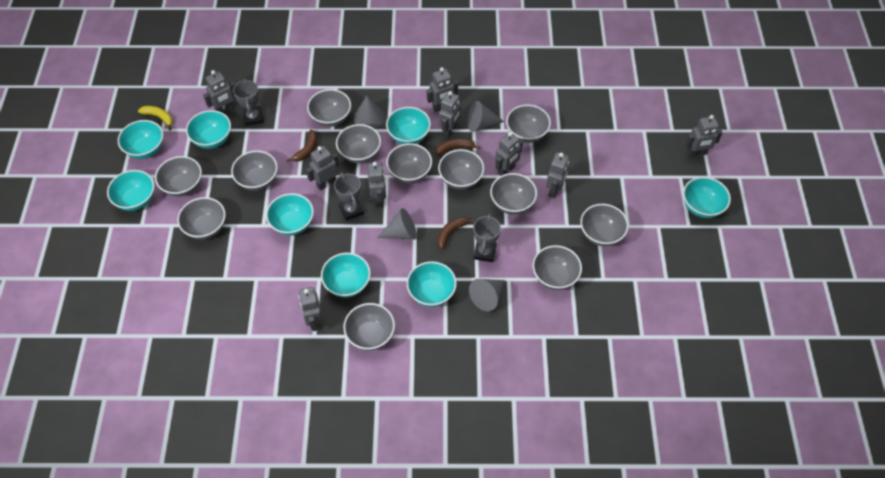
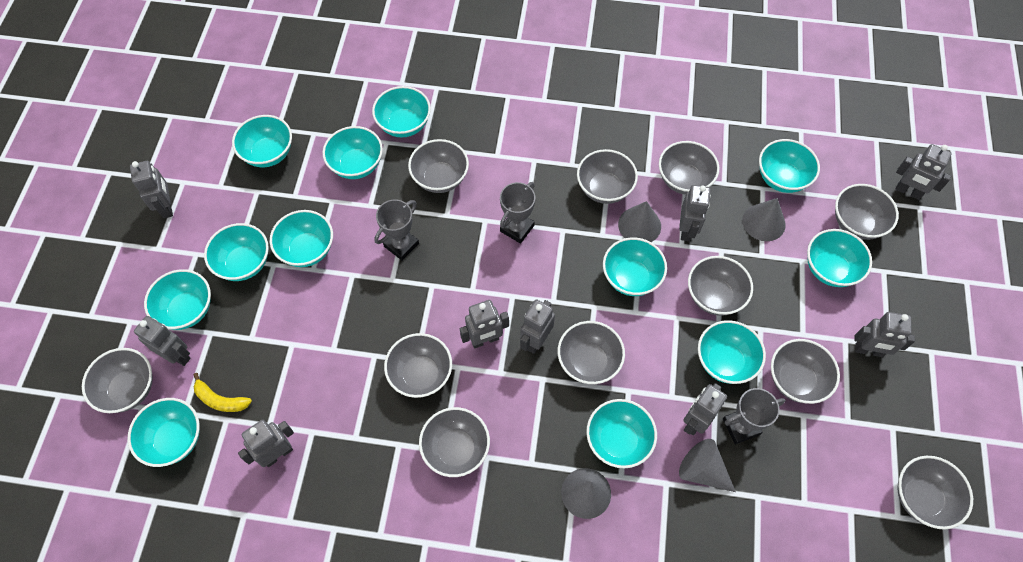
brown banana: [286,130,317,162] [436,138,480,156] [437,217,475,249] = 3 -> none = 0
grey bowl: [155,156,202,197] [177,197,226,240] [231,150,278,191] [307,89,351,127] [336,124,381,163] [343,303,395,351] [386,143,432,183] [438,149,484,190] [490,173,537,214] [506,105,551,143] [533,245,582,290] [580,204,629,246] = 12 -> [82,348,153,413] [384,333,452,398] [408,139,469,193] [419,407,490,477] [558,321,625,384] [577,149,638,204] [659,141,719,195] [688,256,753,316] [771,339,840,404] [835,184,899,240] [897,456,973,530] = 11
turquoise bowl: [107,170,155,211] [118,120,163,159] [186,110,231,149] [266,193,314,236] [321,253,371,298] [386,107,431,144] [407,261,457,307] [683,177,731,218] = 8 -> [128,398,199,467] [144,269,211,330] [204,223,269,281] [232,115,292,167] [270,210,333,267] [323,126,383,179] [372,86,431,138] [586,399,657,468] [603,237,667,296] [698,320,766,384] [759,139,820,193] [807,229,872,287] = 12

